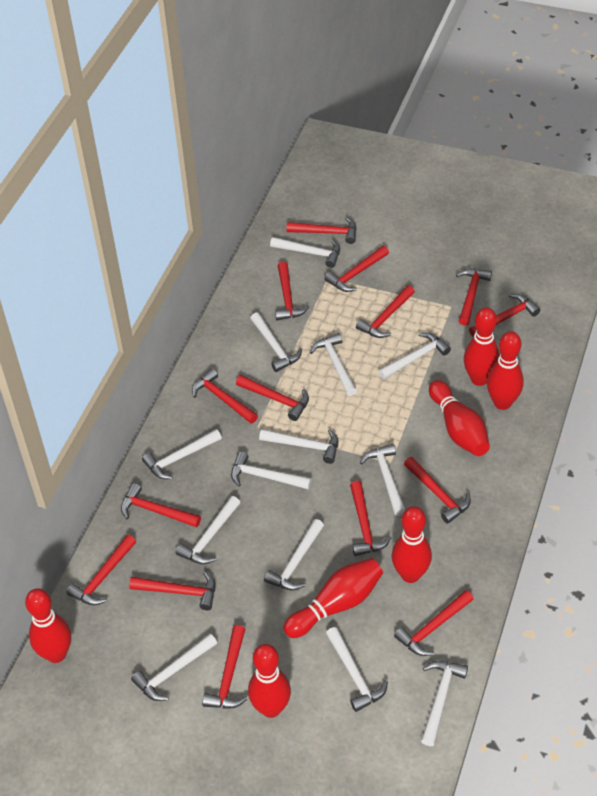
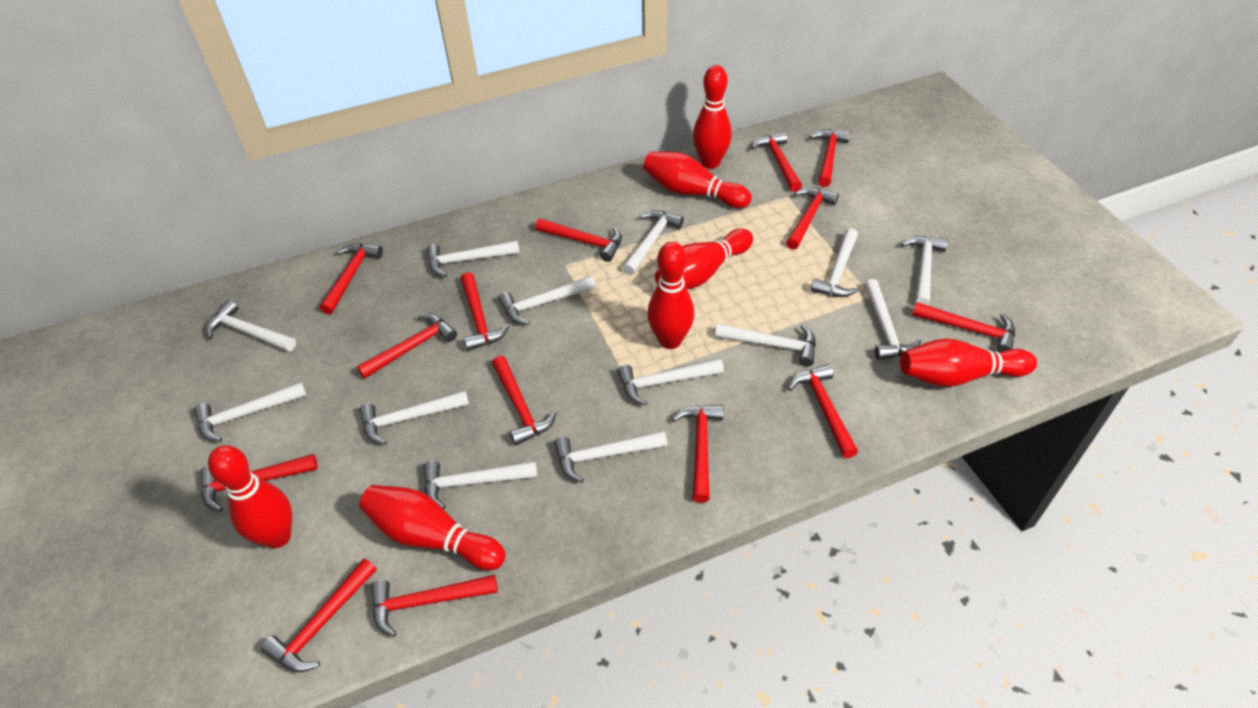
red hammer: [66,535,136,605] [121,483,201,527] [129,571,215,610] [192,368,258,424] [202,625,248,708] [236,375,309,421] [275,262,310,320] [287,217,357,244] [324,246,389,292] [350,481,391,556] [356,285,415,338] [394,590,474,656] [404,457,471,524] [456,269,492,326] [469,294,540,337] = 15 -> [200,454,318,512] [261,558,377,673] [320,243,383,314] [357,313,457,379] [371,575,498,637] [461,272,510,351] [492,356,557,445] [535,218,622,262] [672,405,724,503] [751,132,802,192] [786,187,839,250] [788,364,858,458] [810,129,850,187] [912,302,1015,352] = 14

